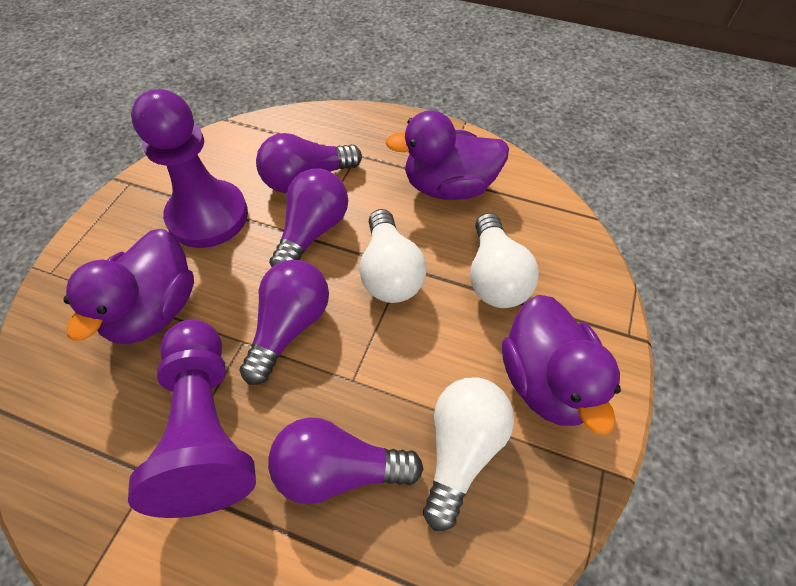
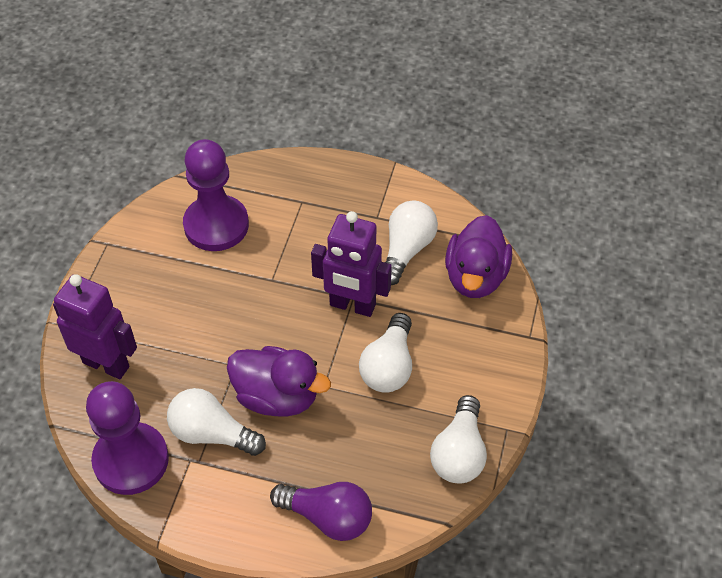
purple duck: [63,229,194,344] [386,110,509,200] [502,295,621,435] = 3 -> [227,346,331,417] [445,215,512,298] = 2
purple light bulb: [240,260,329,385] [256,133,362,193] [268,417,423,505] [269,169,348,267] = 4 -> [270,482,372,541] = 1
purple robot: none = 0 -> [53,274,137,379] [311,211,392,317] = 2
white light bulb: [359,209,427,303] [423,378,514,531] [470,213,539,308] = 3 -> [167,388,266,456] [359,313,412,393] [385,200,438,285] [430,395,487,483] = 4

